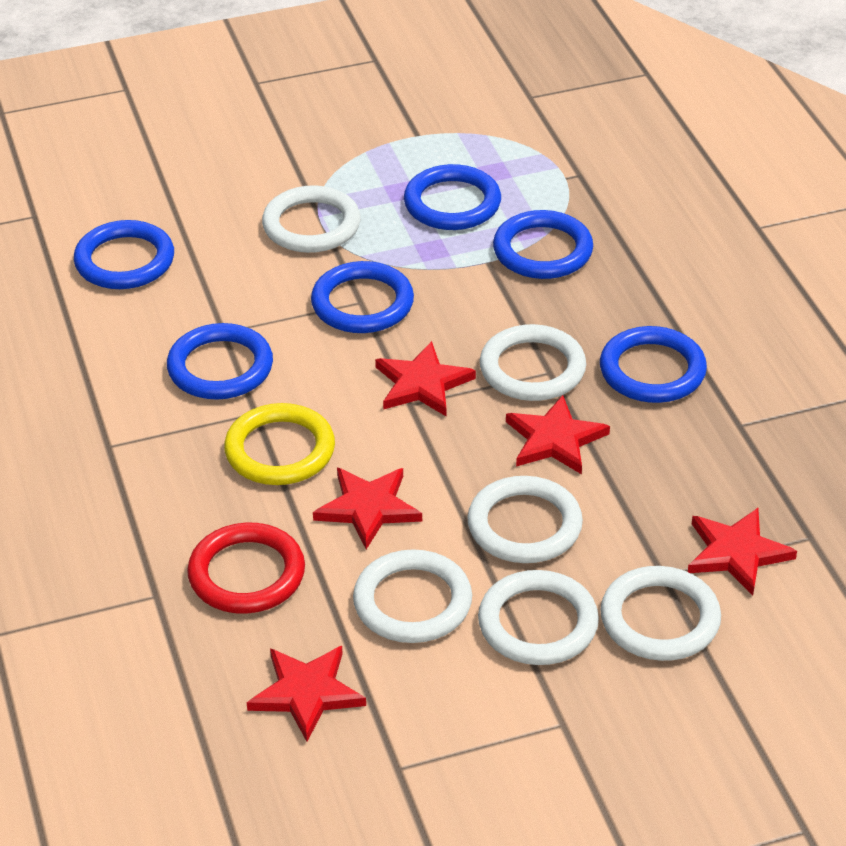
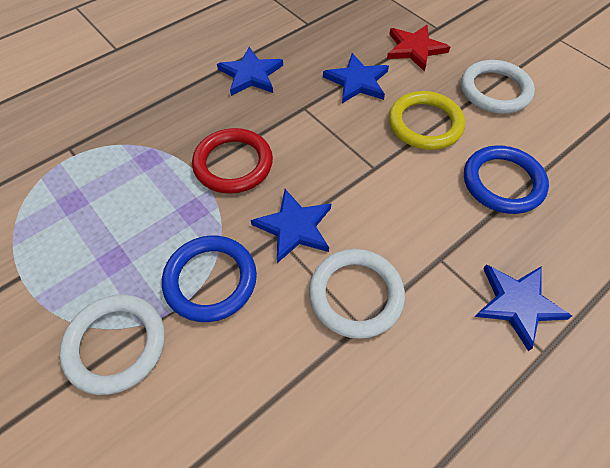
blue ring: [74,220,174,289] [167,323,273,400] [311,261,414,333] [404,164,501,230] [493,210,593,279] [600,326,707,403] = 6 -> [162,235,257,322] [464,145,549,214] = 2
blue star: none = 0 -> [217,47,283,96] [251,189,331,263] [323,53,389,103] [475,264,572,351] = 4
red star: [247,646,366,742] [313,468,422,549] [375,341,476,417] [506,395,610,474] [688,508,797,595] = 5 -> [387,25,450,71] = 1
white ring: [262,185,361,253] [353,549,472,643] [467,476,583,563] [478,570,599,665] [480,324,586,401] [600,566,721,661] = 6 -> [60,295,165,395] [309,249,405,339] [461,60,535,114] = 3

